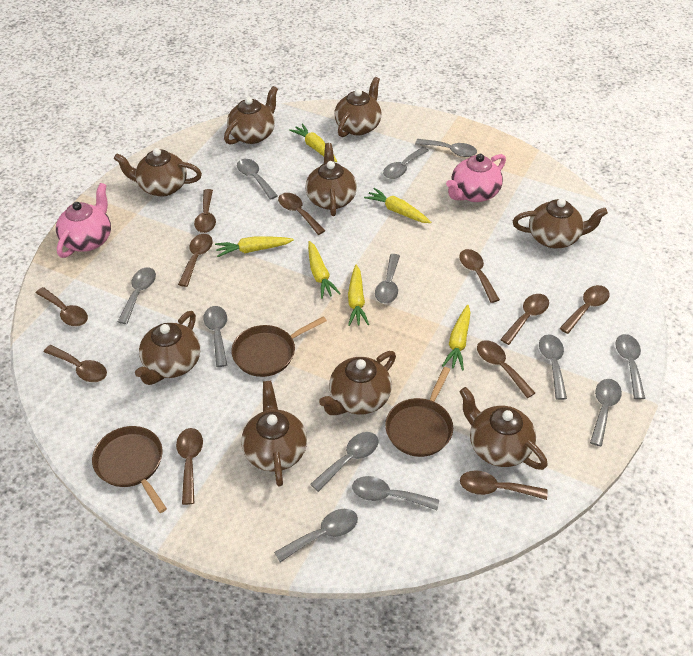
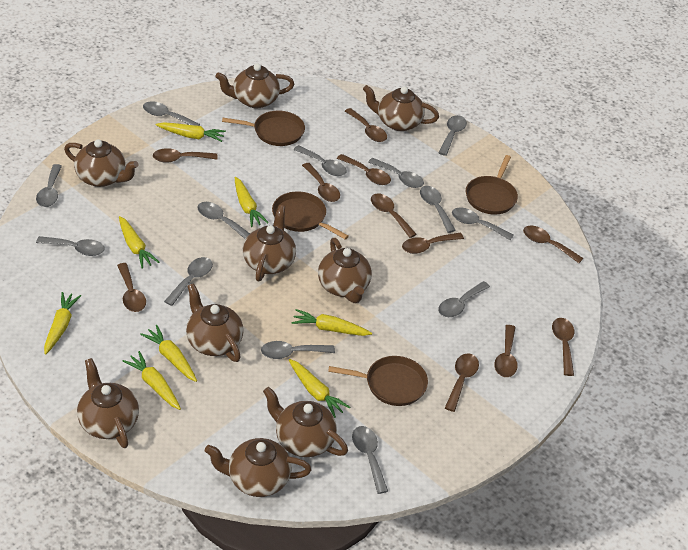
brown pan: [92,426,167,513] [231,316,327,377] [385,367,453,457] = 3 -> [222,111,305,146] [272,191,349,240] [328,356,428,406] [466,155,518,215] = 4
grey spoon: [118,267,156,324] [203,306,227,367] [237,159,278,200] [274,509,358,562] [310,432,379,492] [352,476,439,510] [375,254,400,304] [383,147,429,179] [415,139,477,157] [539,334,567,400] [590,379,622,446] [615,334,645,399] = 12 -> [36,164,62,207] [36,236,105,256] [143,101,200,126] [164,257,213,306] [197,202,250,240] [261,341,335,359] [293,145,347,176] [352,426,388,494] [368,158,424,188] [420,186,456,233] [438,281,490,317] [439,115,467,156] [452,208,513,240] = 13
pink teapot: [56,183,111,258] [446,154,506,202] = 2 -> none = 0
yellow carrot: [215,237,294,257] [289,123,337,162] [308,241,341,299] [348,265,369,326] [364,188,431,223] [442,305,471,370] = 6 -> [44,292,81,355] [119,216,159,269] [123,351,181,410] [140,325,197,382] [156,122,226,142] [235,177,269,227] [289,359,350,418] [291,309,372,336] = 8

